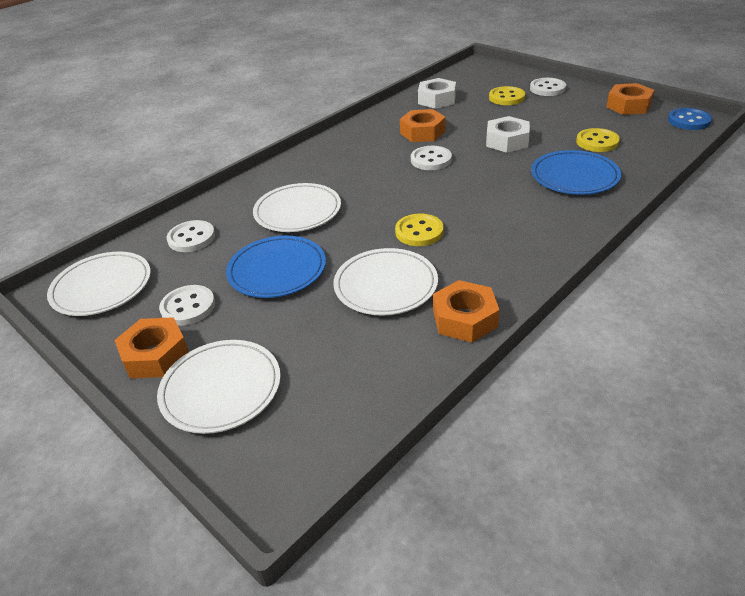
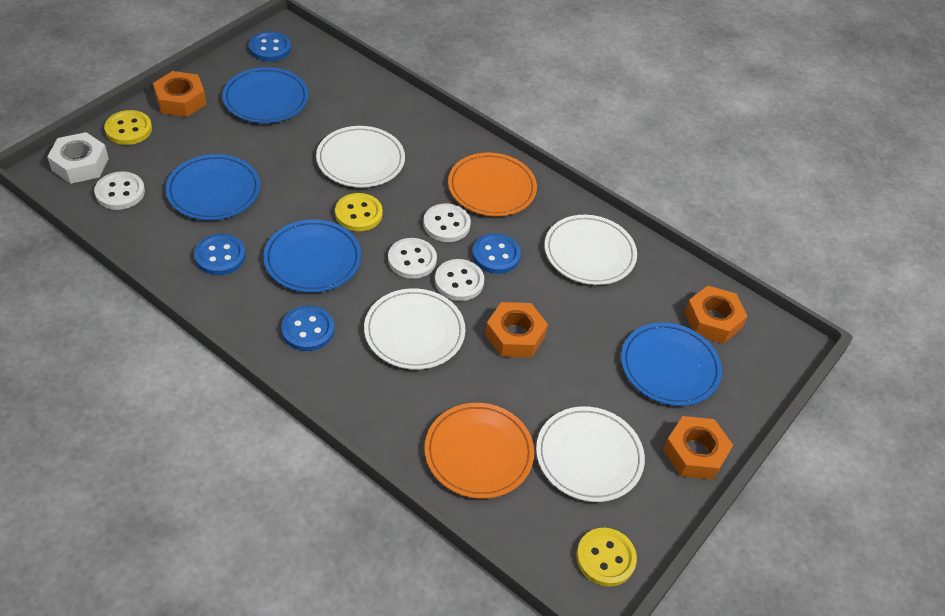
blue button: [668,108,712,130] = 1 -> [194,234,246,275] [249,31,291,61] [281,306,334,351] [472,233,521,274] = 4
blue plate: [226,235,326,298] [531,150,621,195] = 2 -> [165,154,260,220] [222,67,309,123] [263,219,361,293] [621,323,722,406] = 4
orange plate: none = 0 -> [425,403,534,499] [448,153,537,216] = 2
white nut: [418,78,456,109] [486,116,530,153] = 2 -> [47,132,109,184] = 1

